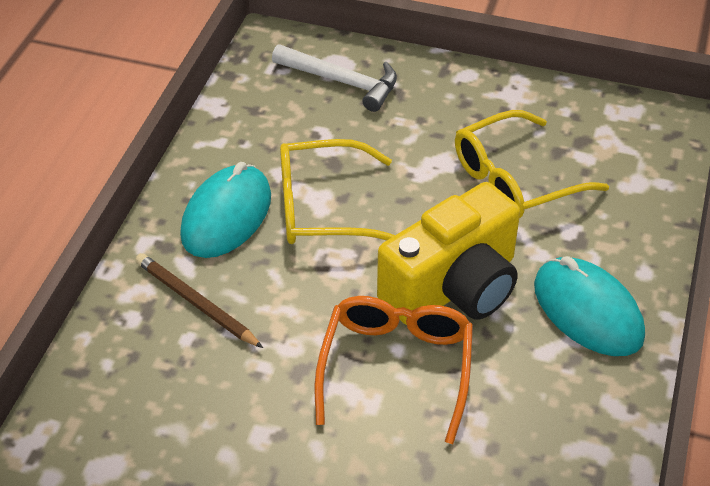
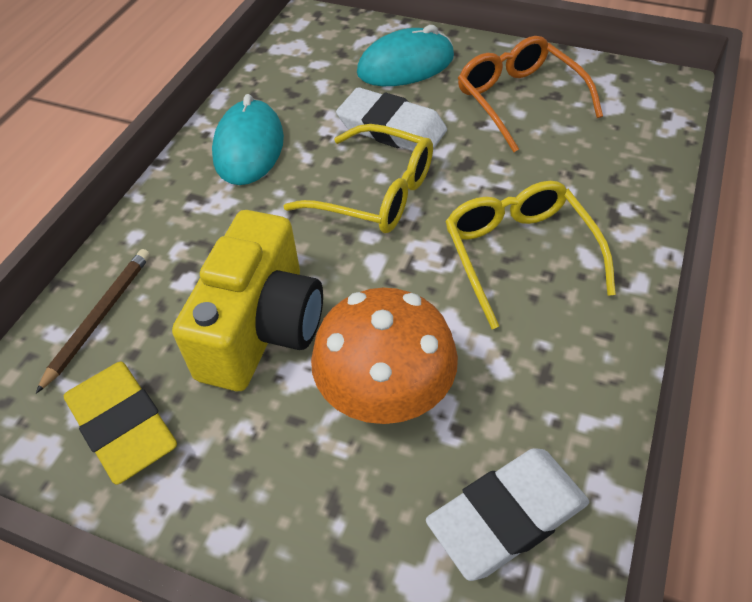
orange mushroom: none = 0 -> [311,288,458,424] = 1
white eraser: none = 0 -> [336,87,447,151] [426,448,589,581] = 2
white hammer: [272,44,397,112] = 1 -> none = 0
yellow eraser: none = 0 -> [64,362,177,485] = 1

